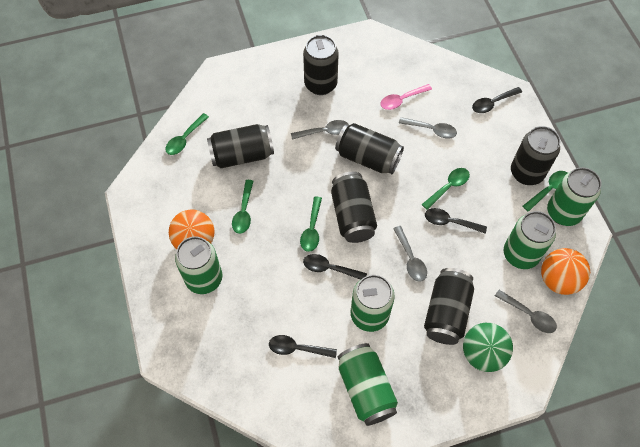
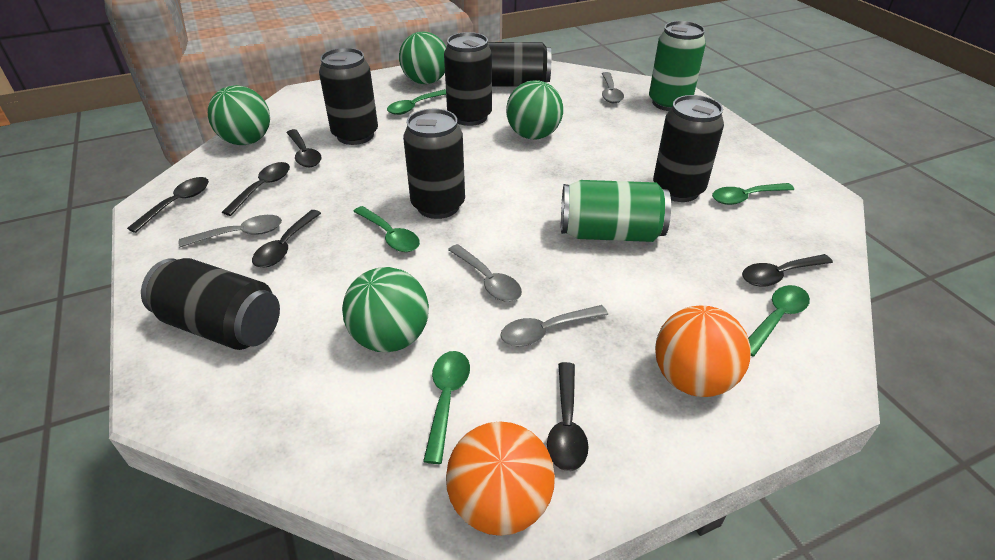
black spoon: [269,335,337,358] [303,254,367,280] [425,208,487,234] [472,87,522,113] = 4 -> [127,177,209,233] [222,162,290,216] [252,210,321,268] [286,129,322,167] [547,362,589,471] [742,254,833,287] = 6
green ball: [463,323,513,372] = 1 -> [208,85,270,145] [342,267,429,352] [399,31,446,84] [506,80,563,139] = 4
green can: [175,236,222,294] [338,343,398,426] [351,275,395,332] [504,211,556,269] [547,167,601,226] = 5 -> [561,180,671,242] [649,21,706,111] = 2
pink spoon: [380,84,432,110] = 1 -> none = 0

